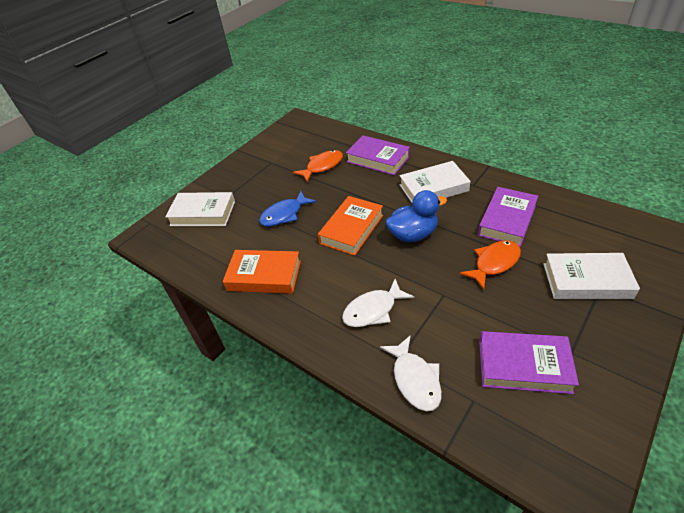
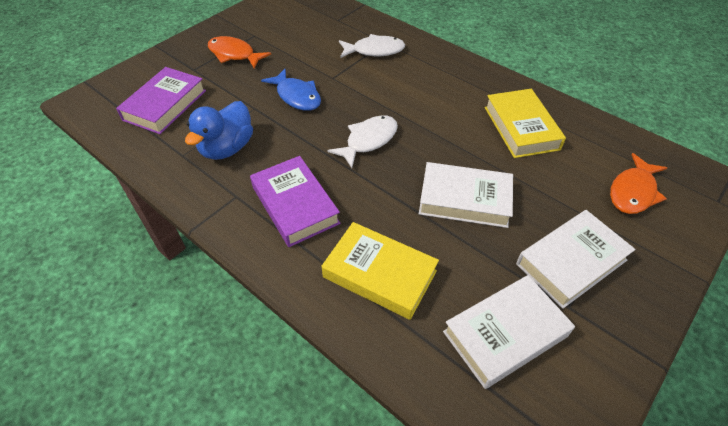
orange book: [223,250,301,294] [318,196,383,256] = 2 -> none = 0
purple book: [346,135,410,175] [478,187,538,247] [479,331,579,394] = 3 -> [116,67,206,134] [250,156,341,247] = 2
yellow book: none = 0 -> [322,222,439,320] [485,89,566,158] = 2

